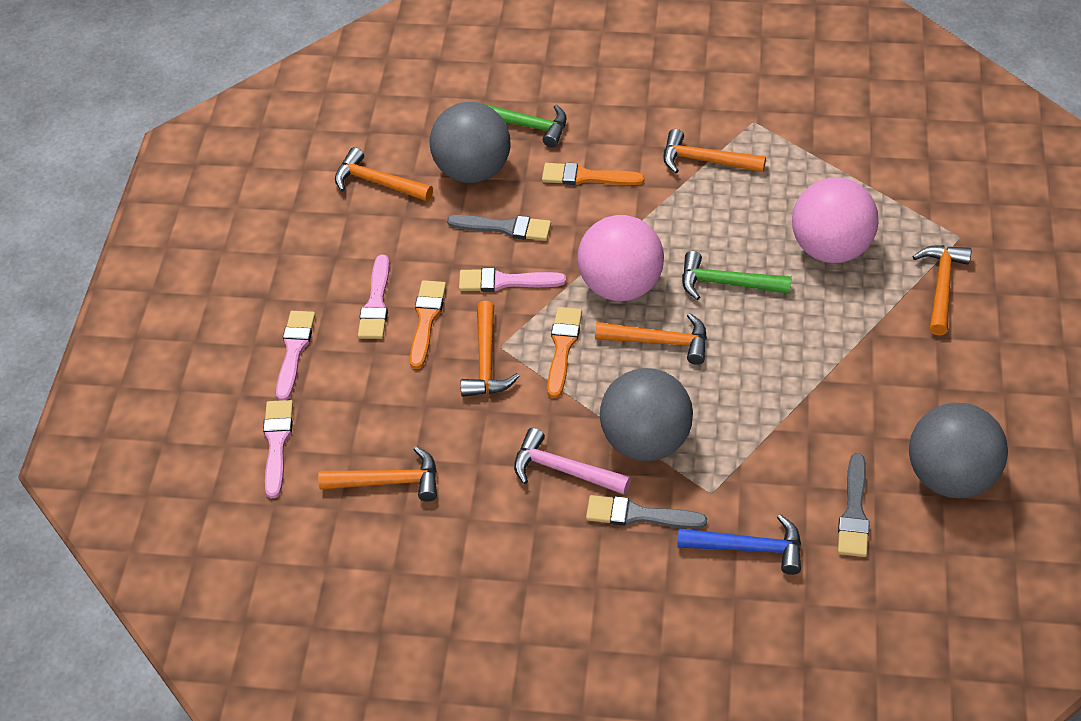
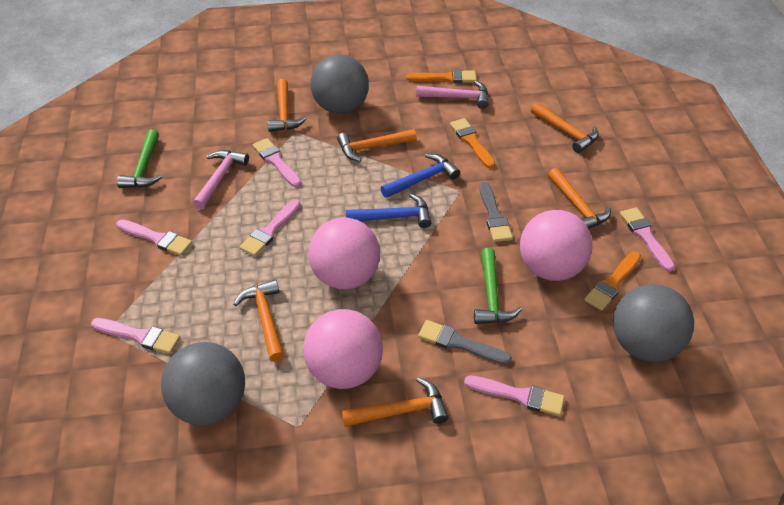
blue hammer: [677,514,801,575] = 1 -> [346,194,432,228] [380,154,460,198] = 2
grey brush: [447,215,551,241] [586,495,707,529] [838,453,870,557] = 3 -> [418,320,512,365] [479,182,513,242] = 2
pink ball: [578,215,664,301] [792,177,879,263] = 2 -> [303,309,383,389] [308,218,380,289] [520,210,592,281] = 3
pink brush: [263,400,293,498] [276,311,315,401] [358,255,389,339] [459,268,566,292] = 4 -> [91,318,180,354] [116,220,193,256] [240,200,301,257] [252,138,301,187] [464,375,565,416] [620,207,675,272] = 6
pink hammer: [514,428,631,495] = 1 -> [193,150,249,210] [416,81,488,109] = 2

